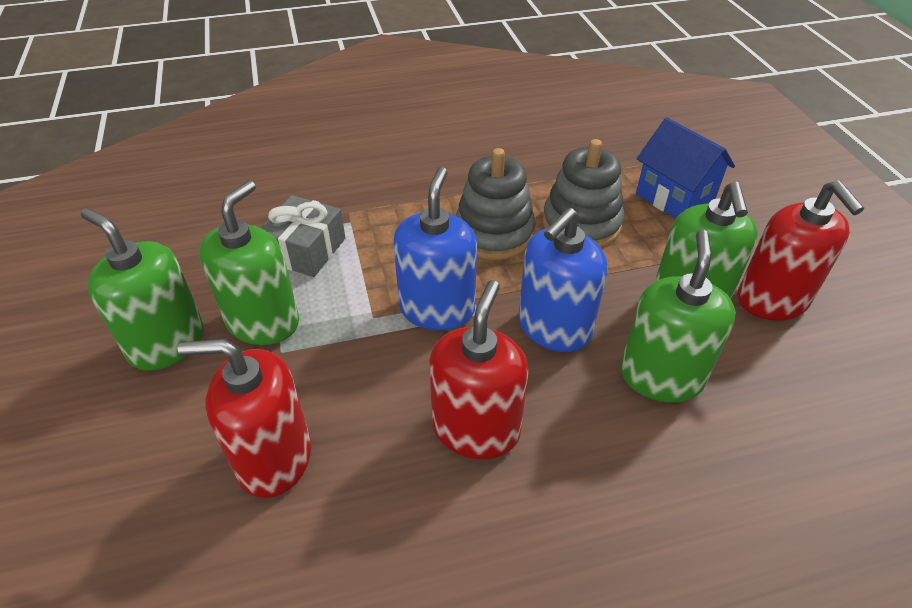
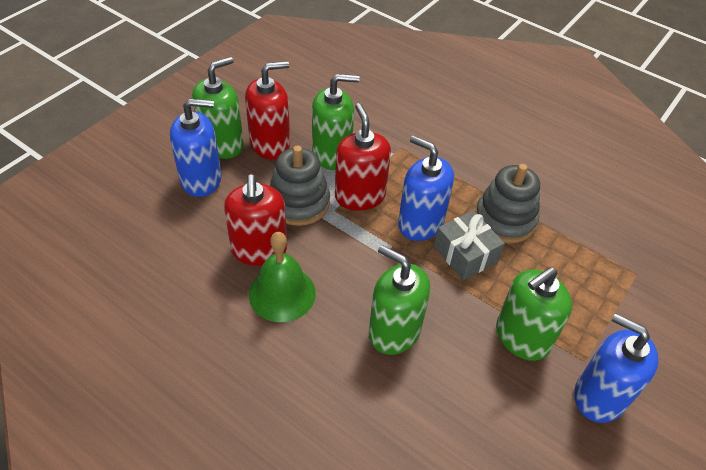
blue house: [636,117,735,219] = 1 -> none = 0
blue soap dispenser: [393,167,477,330] [519,207,608,352] = 2 -> [170,99,222,197] [398,135,454,241] [574,313,659,423] = 3
green bell: none = 0 -> [249,232,316,322] = 1

